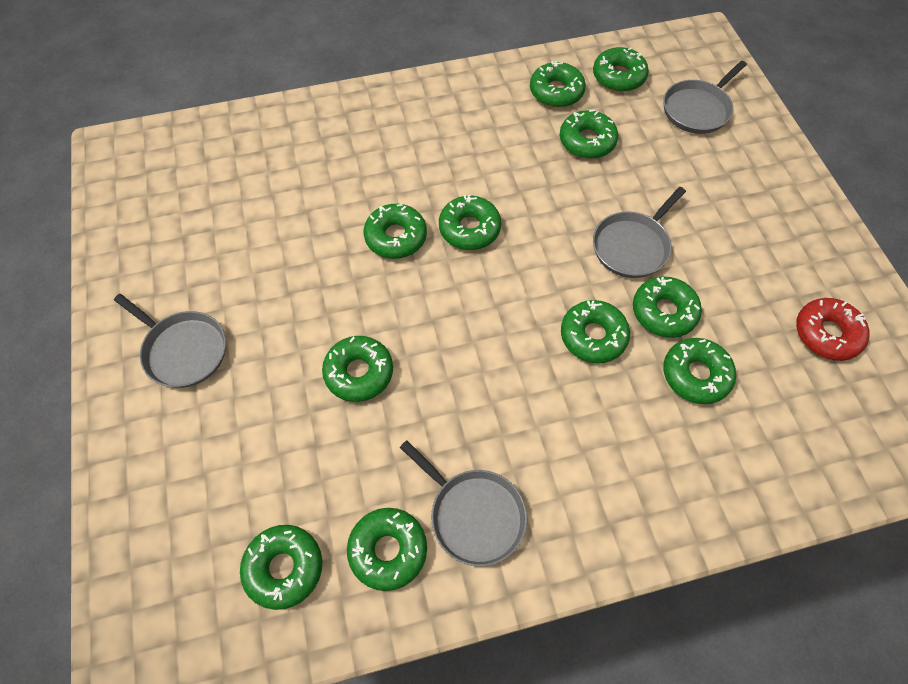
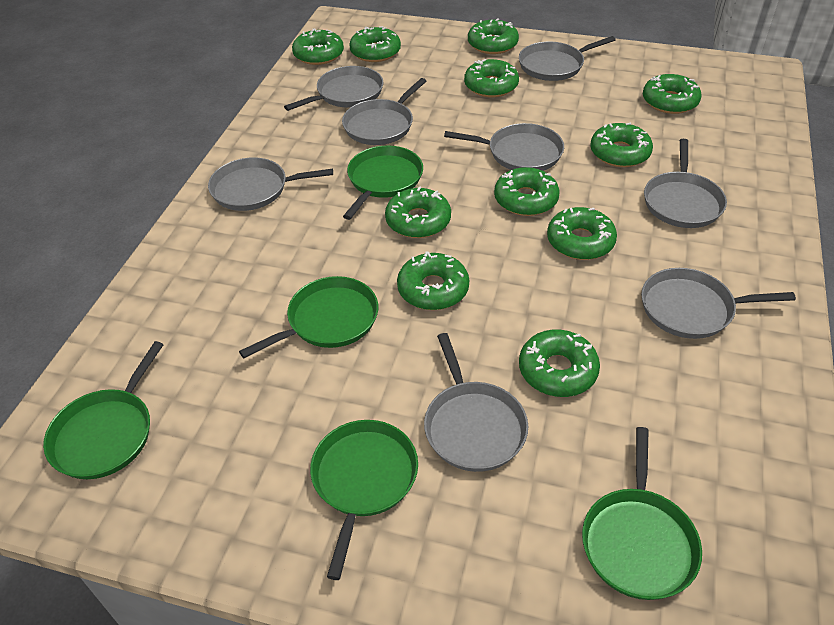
green pan: none = 0 -> [43,341,164,479] [239,276,378,358] [310,420,418,580] [343,145,423,220] [582,427,702,600] = 5
grey pan: [114,294,226,388] [400,440,527,567] [593,187,686,278] [663,60,747,134] = 4 -> [208,158,333,211] [284,66,383,111] [342,78,426,145] [424,333,528,472] [444,123,564,171] [519,36,615,81] [641,268,796,339] [644,139,727,228] = 8
red donut: [796,298,870,361] = 1 -> none = 0

